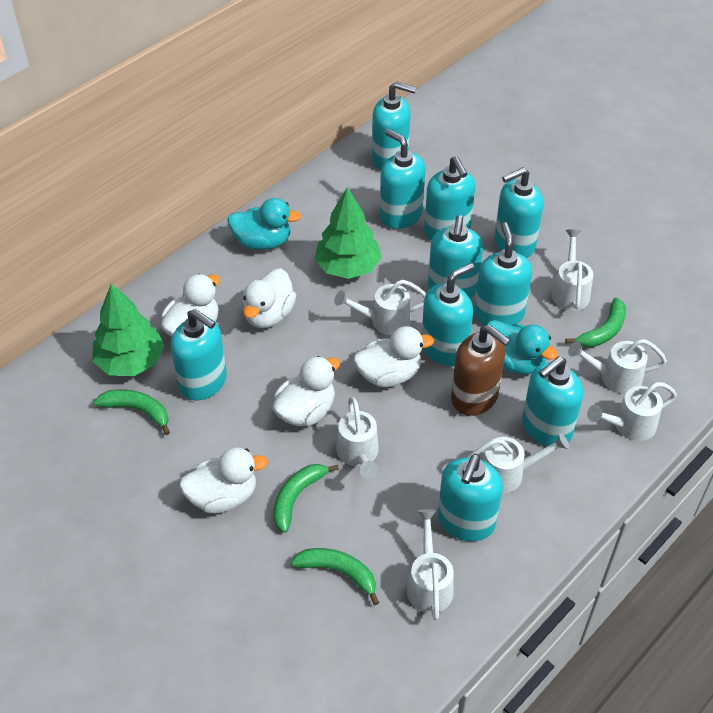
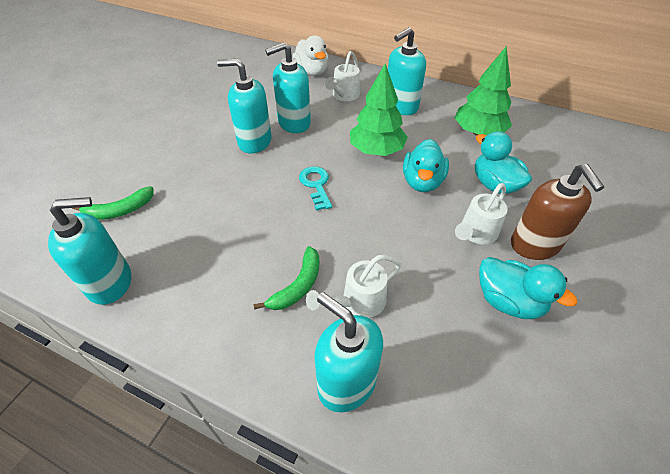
green banana: [94,389,170,435] [273,464,339,533] [291,548,379,605] [565,297,626,347] = 4 -> [72,186,153,220] [254,246,319,310] = 2
turquoise duck: [227,198,301,250] [487,320,558,375] = 2 -> [403,139,449,192] [475,131,532,194] [479,257,577,319] = 3
turquoise key: none = 0 -> [299,166,332,211] = 1
turquoise soap dispenser: [171,309,227,401] [372,81,416,171] [380,129,426,229] [422,263,474,366] [424,156,475,241] [428,215,483,299] [438,454,503,541] [474,222,532,325] [494,167,543,258] [522,357,583,446] = 10 -> [48,197,131,305] [217,59,272,154] [265,42,311,133] [314,292,383,413] [388,27,426,115] = 5
white duck: [161,274,220,337] [179,447,268,513] [243,268,296,328] [273,356,340,426] [354,326,434,387] = 5 -> [292,35,328,76] = 1
white watering can: [334,280,426,335] [336,397,379,479] [407,509,454,620] [467,433,570,493] [552,229,593,311] [568,339,667,394] [587,382,677,441] = 7 -> [306,255,401,318] [325,51,360,101] [455,183,508,244] = 3

